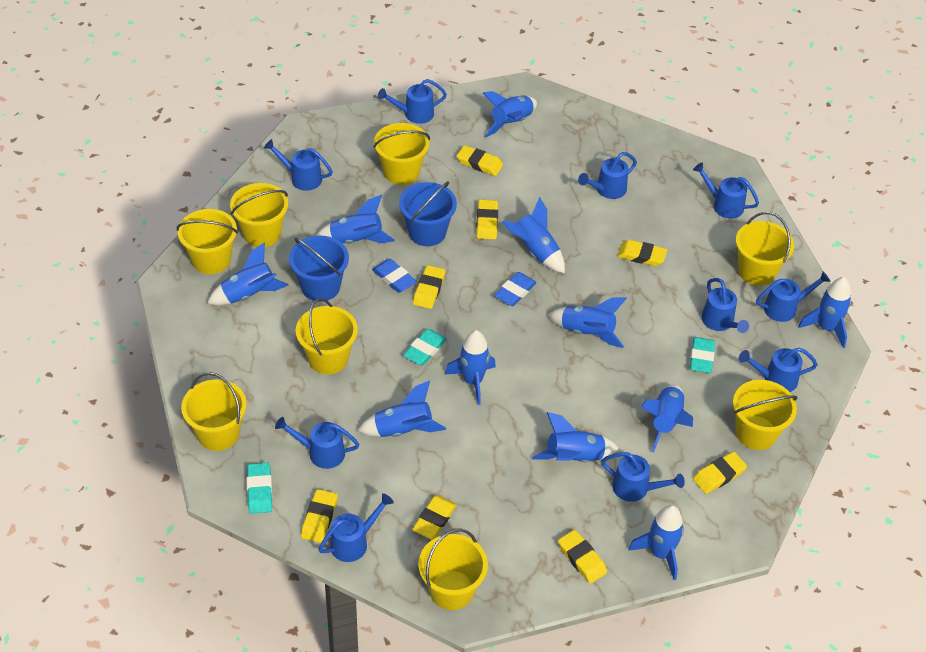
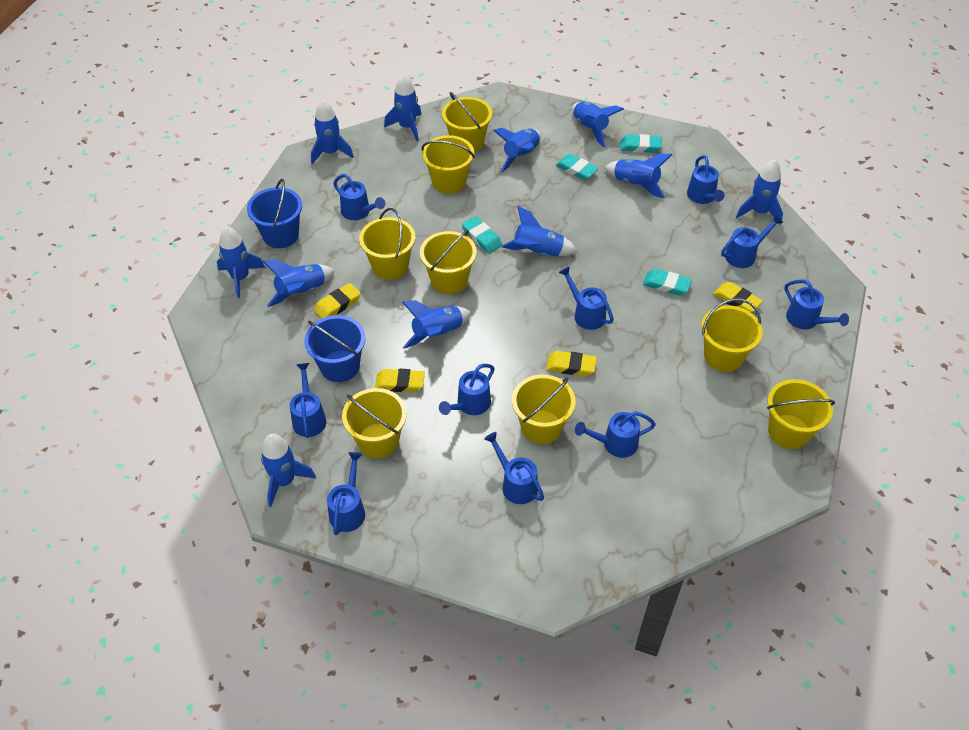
blue eraser: [372,259,417,293] [494,272,537,306] = 2 -> none = 0
turquoise eraser: [247,463,272,514] [403,329,447,366] [690,337,715,373] = 3 -> [462,216,502,253] [556,154,599,180] [620,134,662,153] [643,269,692,295] = 4
yellow eraser: [301,489,338,543] [412,496,457,539] [413,265,445,309] [457,145,503,176] [477,200,498,239] [558,530,607,584] [617,240,667,266] [693,452,747,494] = 8 -> [314,283,361,318] [375,369,425,392] [546,351,597,376] [713,282,763,312] = 4

